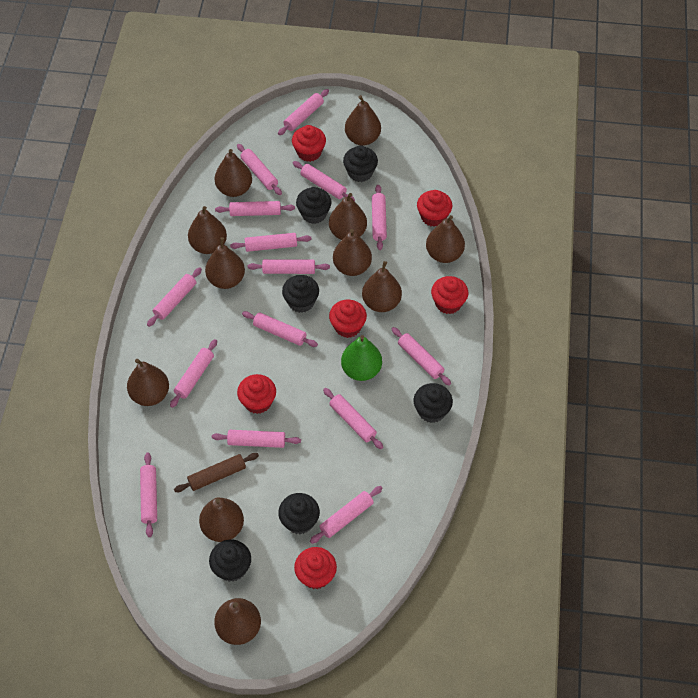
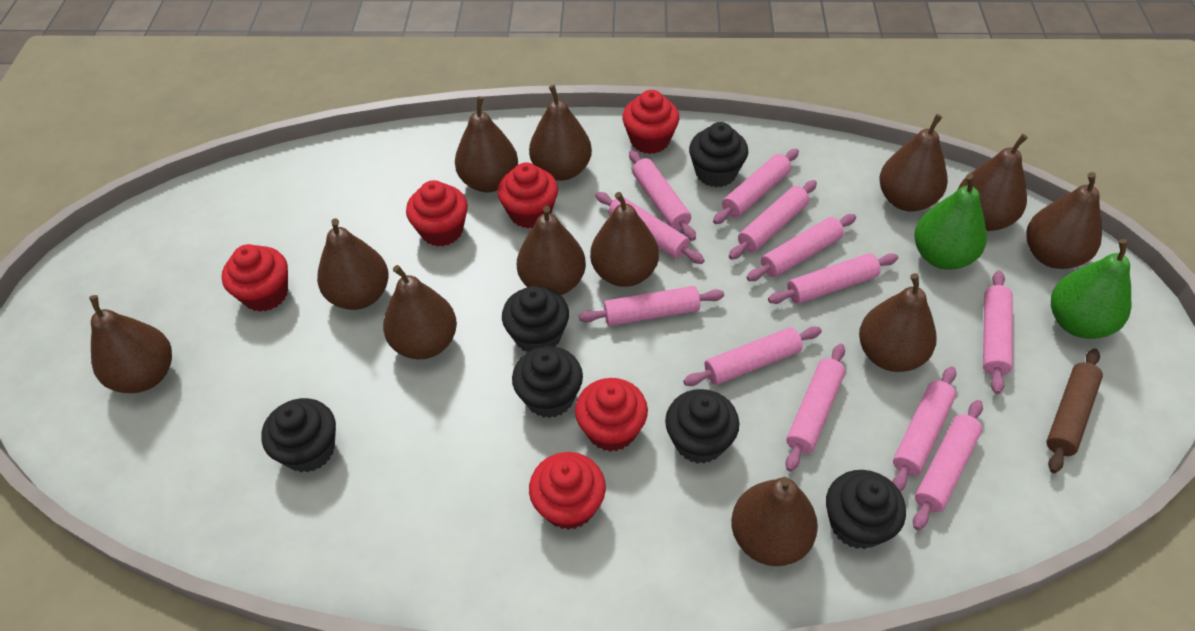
brown pear: [127,359,169,406] [188,206,227,254] [199,497,244,542] [205,237,245,289] [214,598,261,645] [215,149,252,197] [329,193,367,240] [333,229,372,276] [345,95,381,146] [362,261,402,312] [426,215,465,263] = 11 -> [89,295,172,393] [317,218,389,310] [383,265,457,359] [455,96,518,192] [517,206,586,295] [529,85,592,181] [590,192,659,287] [731,477,818,566] [859,273,937,372] [879,114,948,211] [957,134,1028,231] [1026,172,1102,269] = 12
green pear: [341,335,382,381] = 1 -> [914,174,987,270] [1051,239,1131,339] = 2
pink rolling pin: [140,452,157,537] [147,267,202,327] [170,339,217,408] [212,430,301,448] [215,201,295,216] [230,233,311,252] [237,144,282,195] [242,311,318,347] [248,259,330,274] [278,89,329,135] [293,161,355,201] [310,486,383,544] [323,388,383,449] [372,185,387,250] [392,327,451,386] = 15 -> [579,286,724,326] [595,192,705,264] [629,150,696,241] [683,326,822,386] [713,149,799,224] [729,180,817,260] [746,214,856,281] [768,253,898,304] [785,344,845,472] [892,366,956,492] [913,400,983,530] [983,271,1013,394] = 12

